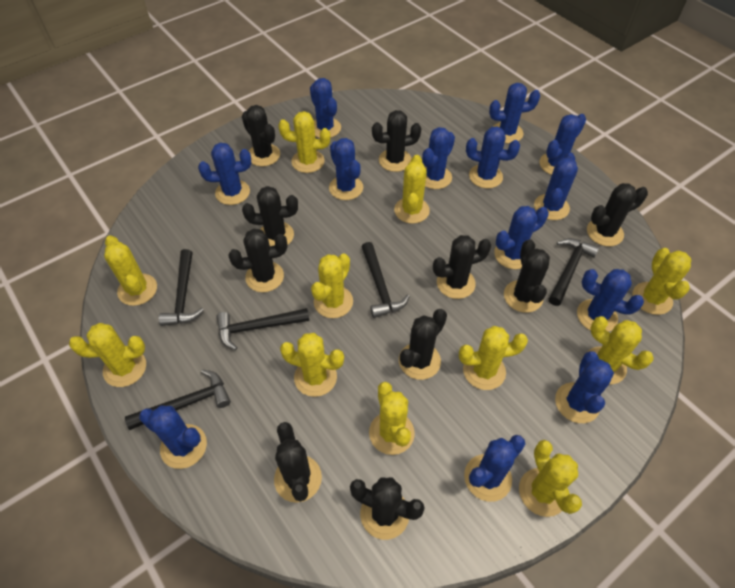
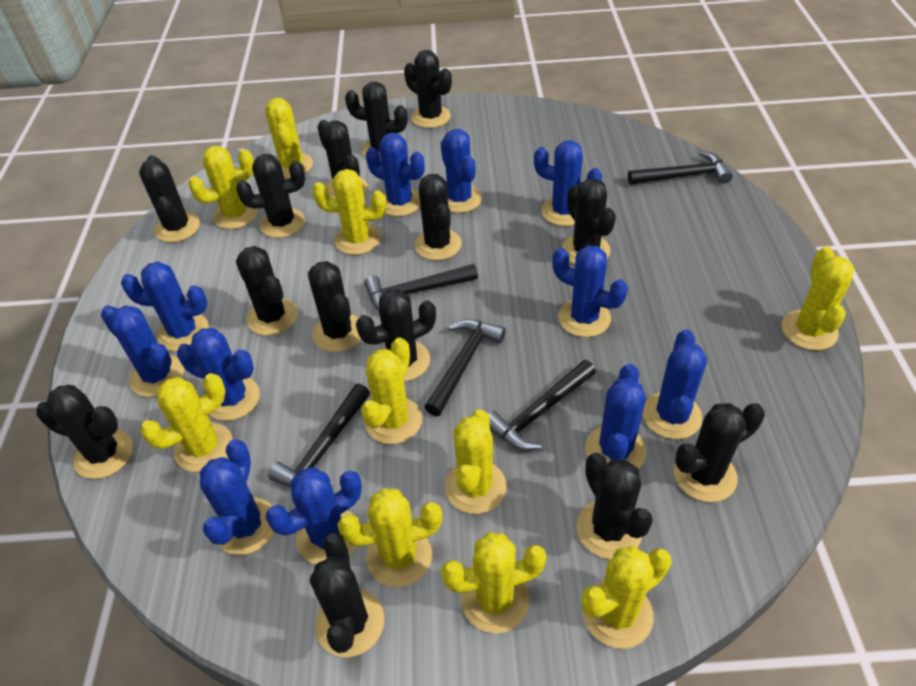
black cactus: [228,228,288,292] [242,105,280,166] [242,186,298,246] [274,422,322,503] [350,477,425,540] [372,110,421,172] [399,309,447,380] [433,235,491,299] [504,239,550,313] [587,183,648,246] = 10 -> [36,385,133,479] [139,155,200,242] [236,154,305,238] [236,246,298,336] [308,261,361,352] [310,533,384,657] [318,120,368,198] [345,81,408,160] [356,289,436,381] [404,50,452,128] [414,174,461,260] [562,178,616,264] [577,453,653,559] [674,403,765,502] = 14
blue cactus: [139,405,207,469] [198,142,251,205] [310,78,341,138] [329,138,363,200] [422,127,455,189] [464,435,525,502] [466,126,520,188] [489,83,540,143] [494,206,549,269] [534,153,578,220] [540,114,586,175] [555,351,614,423] [577,269,644,332] = 13 -> [101,305,184,397] [121,262,209,351] [177,328,260,421] [200,439,274,555] [265,467,362,565] [366,133,425,217] [441,129,482,213] [534,141,602,226] [552,245,628,337] [585,364,646,469] [643,329,707,439] = 11
yellow cactus: [69,323,146,387] [104,235,157,306] [278,111,330,173] [280,333,344,397] [311,254,353,318] [369,382,415,455] [394,155,430,224] [459,326,528,390] [519,440,582,517] [587,316,654,384] [632,248,692,315] = 11 -> [140,373,233,472] [188,146,258,229] [265,98,313,178] [312,169,386,255] [338,488,442,587] [361,338,422,444] [441,532,547,633] [445,409,506,514] [582,546,672,649] [782,247,854,350] = 10

